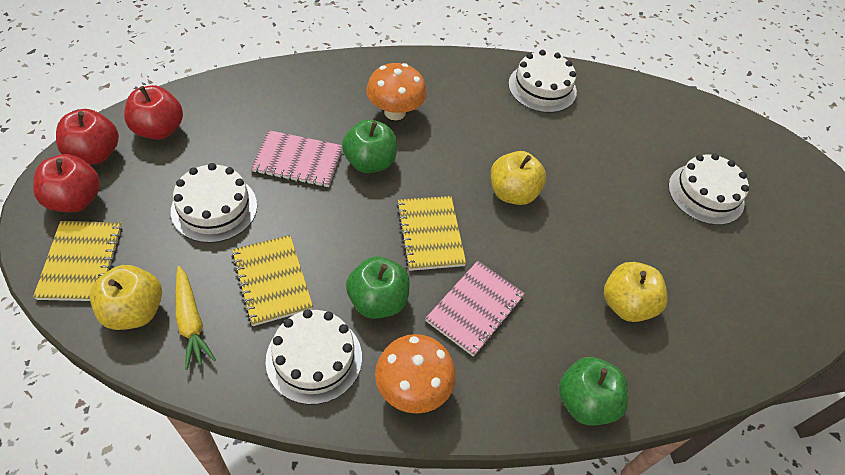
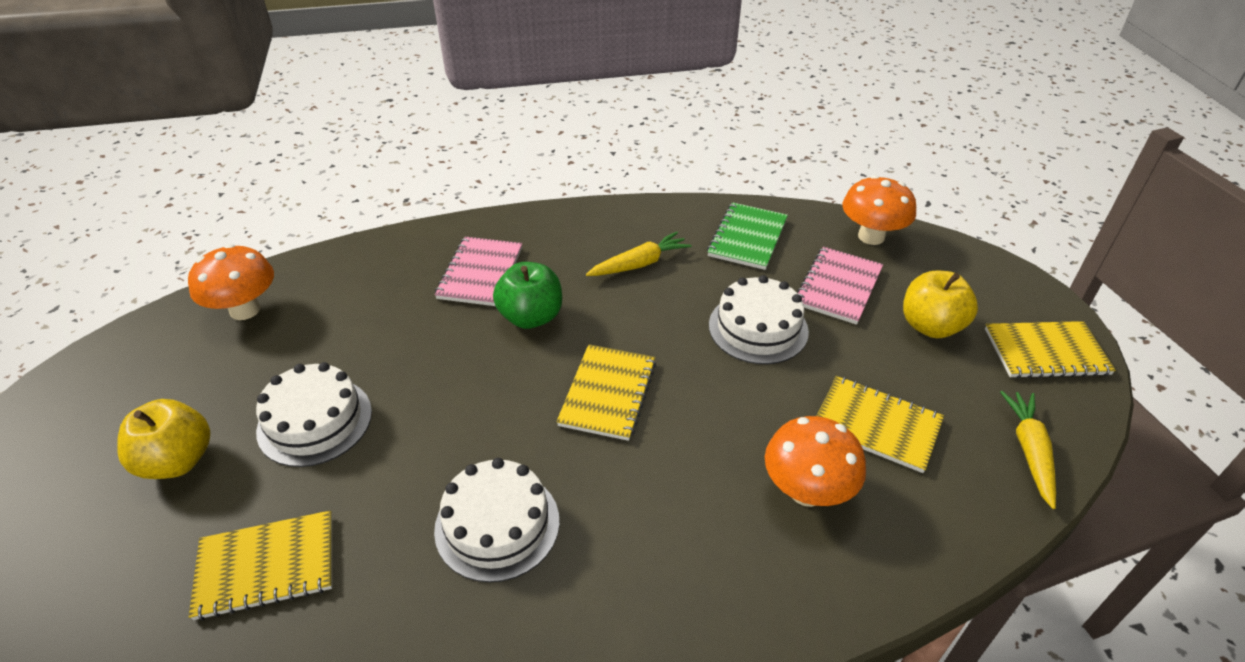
green apple: [342,119,397,173] [346,257,410,319] [559,357,628,425] = 3 -> [493,262,562,329] = 1
green notebook: none = 0 -> [707,202,788,270] = 1
orange mushroom: [366,63,427,120] [375,334,456,414] = 2 -> [188,244,274,320] [765,416,866,507] [842,175,916,245] = 3
red apple: [33,154,100,212] [56,109,119,165] [124,85,183,140] = 3 -> none = 0
white cake: [171,163,257,243] [266,309,362,405] [508,50,577,113] [668,154,749,225] = 4 -> [256,362,372,467] [434,458,560,583] [709,275,809,364] = 3
yellow apple: [90,265,162,330] [491,151,546,205] [604,262,668,322] = 3 -> [117,399,211,479] [903,271,978,338] = 2
yellow carrot: [175,266,216,370] = 1 -> [586,232,692,276] [1000,391,1056,509] = 2
yellow notebook: [33,221,123,301] [231,235,313,326] [397,196,466,271] = 3 -> [189,510,332,621] [556,344,656,441] [817,376,944,473] [985,321,1116,378] = 4

